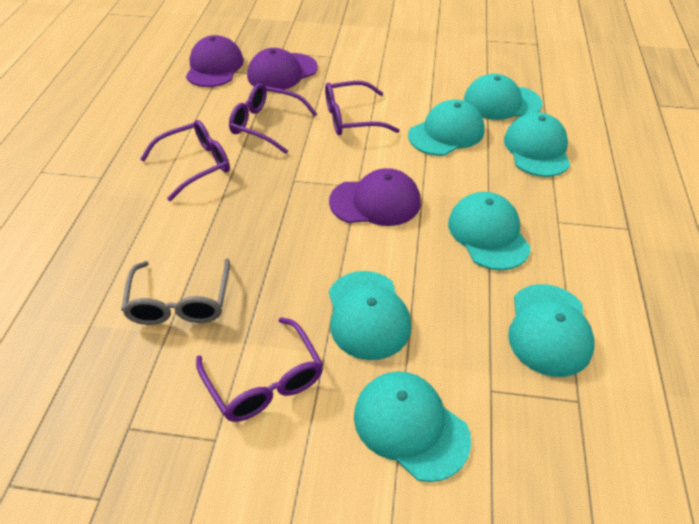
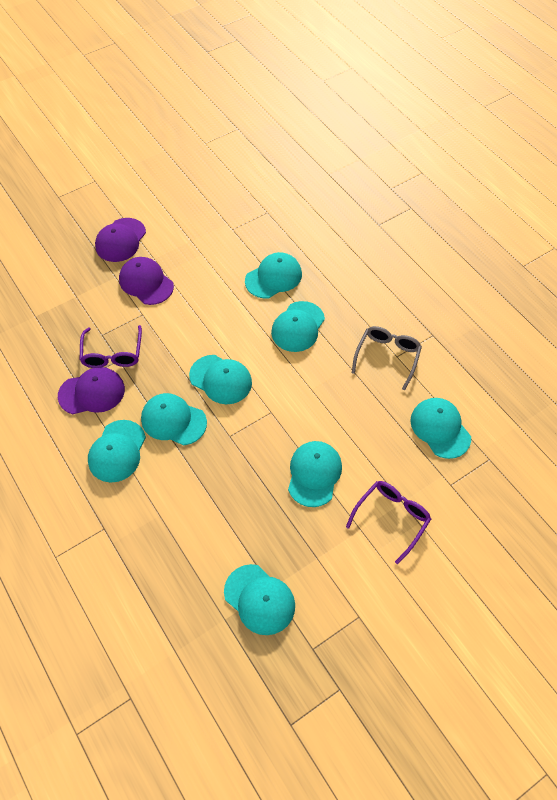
purple glasses: [140,120,230,201] [196,317,323,422] [229,83,317,154] [325,81,400,135] = 4 -> [80,325,142,368] [346,481,431,564] = 2
turquoise cap: [329,271,412,360] [354,371,471,482] [408,100,485,156] [448,192,531,270] [464,74,542,120] [504,112,570,177] [508,284,595,377] = 7 -> [88,420,146,483] [141,393,207,446] [189,355,252,404] [224,564,295,635] [245,252,302,298] [271,301,325,352] [288,441,342,507] [410,398,471,459] = 8

